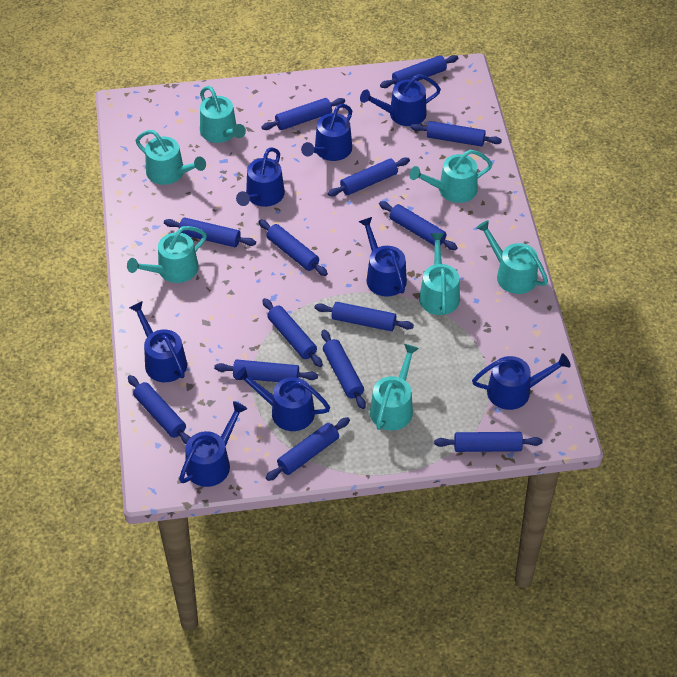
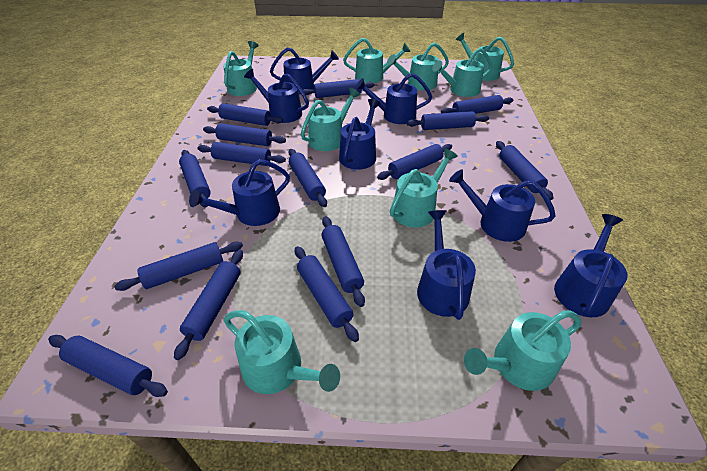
blue rolling pin: [128,375,191,444] [164,217,256,247] [214,359,318,382] [259,220,328,276] [261,98,345,130] [262,298,323,367] [266,417,350,481] [315,302,414,331] [321,330,366,409] [328,158,410,196] [379,201,458,250] [380,55,458,88] [411,121,502,147] [434,432,543,452] = 14 -> [48,335,168,397] [114,242,243,291] [174,249,243,360] [179,150,211,208] [197,142,286,166] [203,123,286,146] [207,103,283,126] [288,149,327,207] [295,246,359,342] [303,79,374,98] [321,216,365,307] [377,144,452,180] [407,111,489,130] [441,95,513,114] [496,141,553,200] = 15
turquoise watering can: [127,226,207,283] [135,130,206,185] [200,86,246,143] [370,344,419,430] [409,150,493,203] [419,233,460,315] [476,220,548,294] = 7 -> [223,41,259,96] [224,310,340,394] [301,88,360,151] [343,38,411,83] [387,42,449,91] [390,148,458,227] [432,48,492,97] [455,33,514,81] [464,310,581,391] = 9

